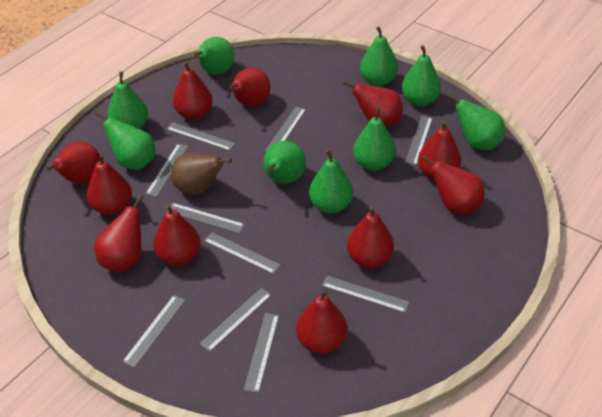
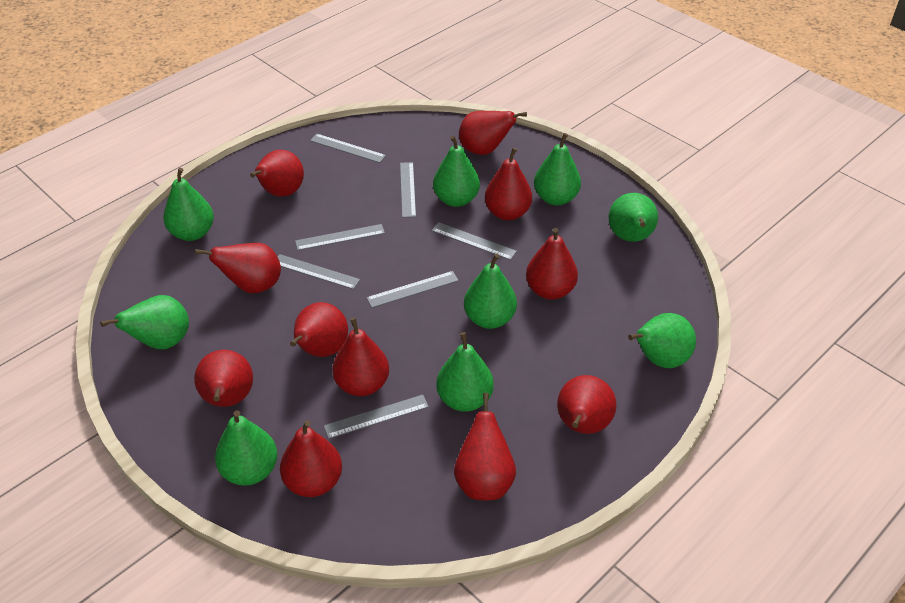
brown pear: [171,153,232,195] = 1 -> none = 0
grey ruler: [122,295,186,368] [146,144,189,197] [166,203,245,233] [167,122,235,151] [199,288,272,352] [204,232,281,274] [244,313,279,393] [265,107,306,151] [322,276,410,313] [405,116,433,166] = 10 -> [278,254,360,289] [295,224,385,250] [310,134,386,163] [324,395,429,439] [366,271,459,308] [400,162,416,218] [432,222,517,260] = 7

